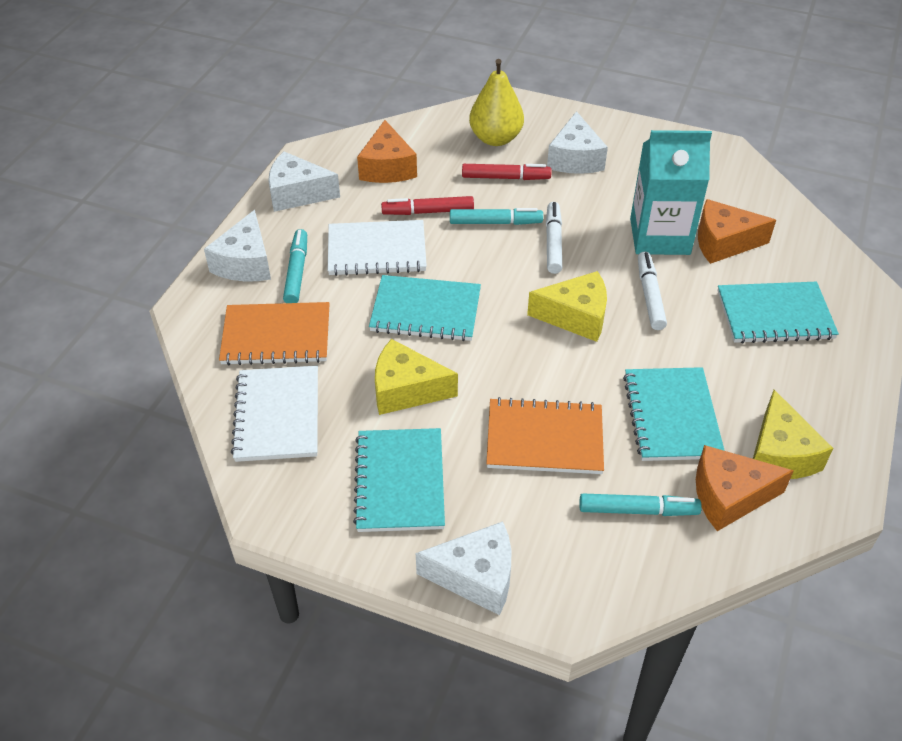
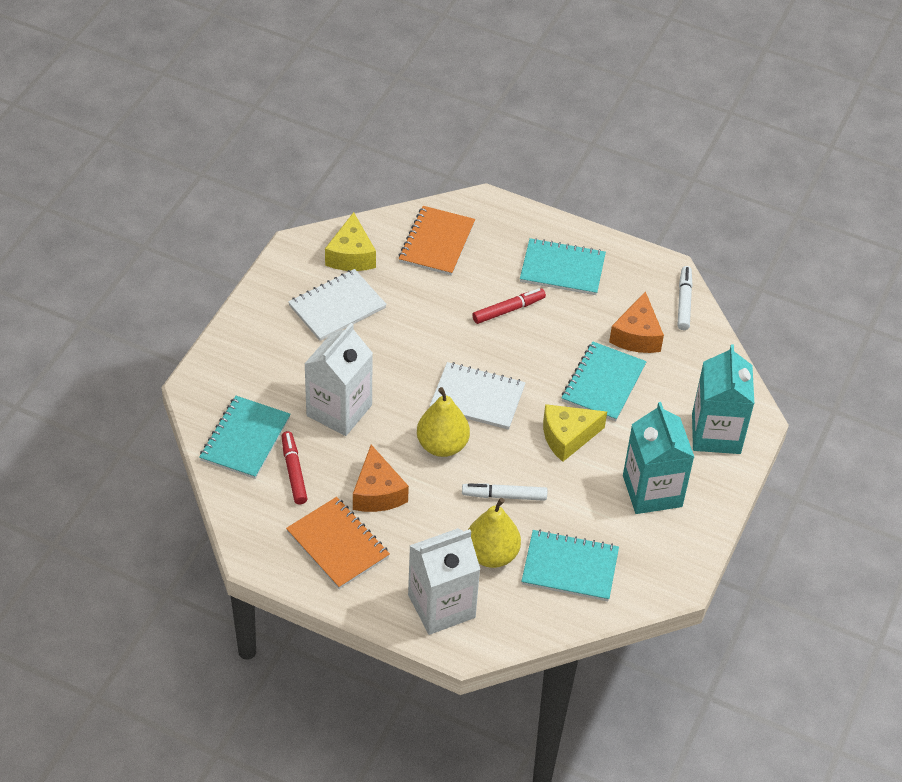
orange cheese: [357,120,417,183] [696,445,794,531] [698,199,776,264] = 3 -> [353,445,409,512] [609,291,664,353] = 2
turquoise carton: [630,130,712,255] = 1 -> [623,402,694,514] [692,344,754,454] = 2
turquoise marker: [283,229,307,303] [450,208,543,225] [579,494,702,516] = 3 -> none = 0
white carton: none = 0 -> [304,323,373,436] [408,528,480,635] = 2
white cheese: [204,210,271,281] [268,152,340,212] [416,521,511,615] [547,111,608,174] = 4 -> none = 0
yellow cheese: [375,339,458,415] [527,271,607,342] [753,390,833,479] = 3 -> [325,212,376,271] [543,404,607,462] = 2
yellow pear: [469,59,524,146] = 1 -> [417,387,470,457] [468,498,521,568] = 2

